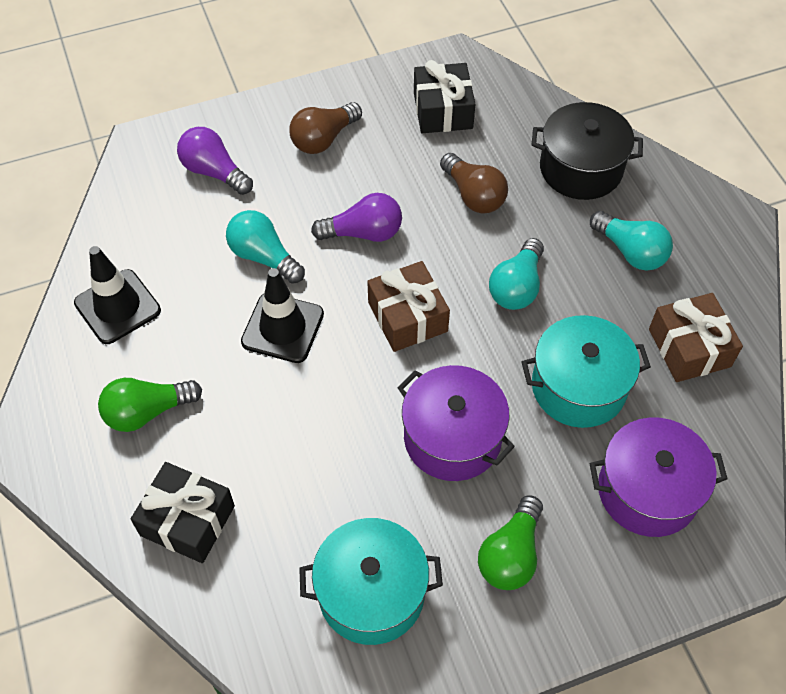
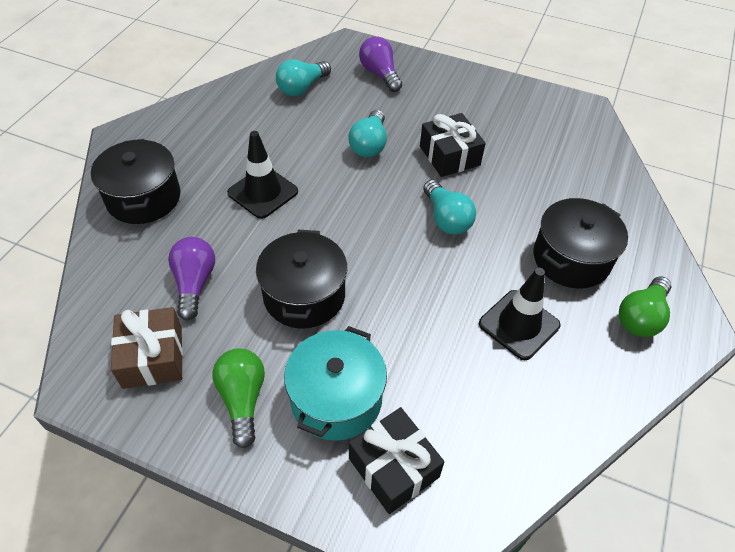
black pot: [532,102,643,200] = 1 -> [91,139,180,224] [256,230,347,328] [533,198,628,289] = 3
brown gift: [367,261,450,352] [649,293,743,382] = 2 -> [111,307,183,389] = 1
brown light bulb: [289,102,362,154] [440,153,508,213] = 2 -> none = 0
purple pot: [398,365,515,481] [590,417,727,537] = 2 -> none = 0
turquoise pot: [299,518,443,645] [522,315,651,428] = 2 -> [284,326,387,441] = 1

